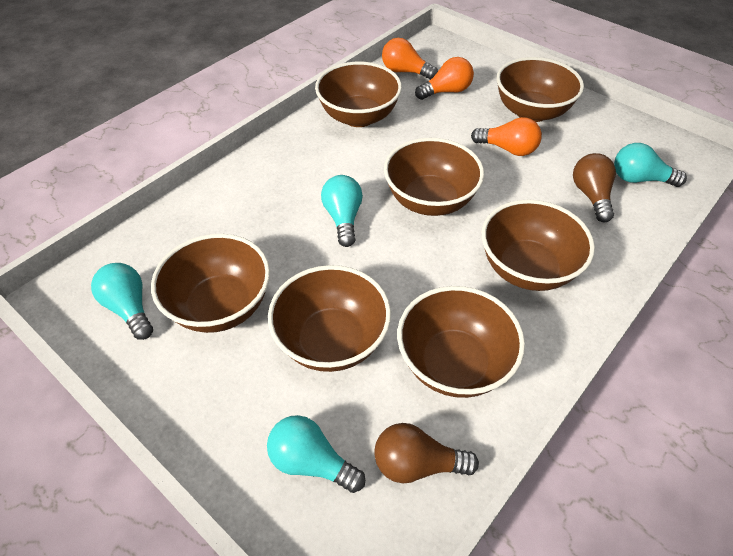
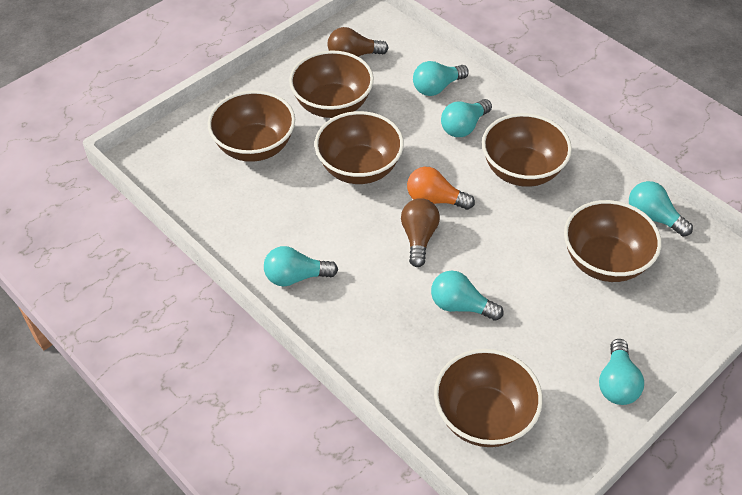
brown bowl: [151,234,270,333] [268,265,391,372] [315,62,402,127] [384,138,484,216] [397,286,525,398] [482,200,595,291] [497,57,584,122] = 7 -> [207,91,295,162] [289,50,374,118] [315,111,404,184] [434,349,543,447] [482,113,572,187] [564,200,661,282] = 6
orange light bulb: [382,38,438,80] [415,57,474,100] [471,117,542,156] = 3 -> [407,167,475,210] = 1
turquoise light bulb: [91,263,153,340] [267,415,365,493] [321,175,363,247] [614,143,687,187] = 4 -> [264,246,338,287] [413,61,469,96] [431,270,504,321] [441,99,492,137] [599,339,644,405] [629,181,693,237] = 6

